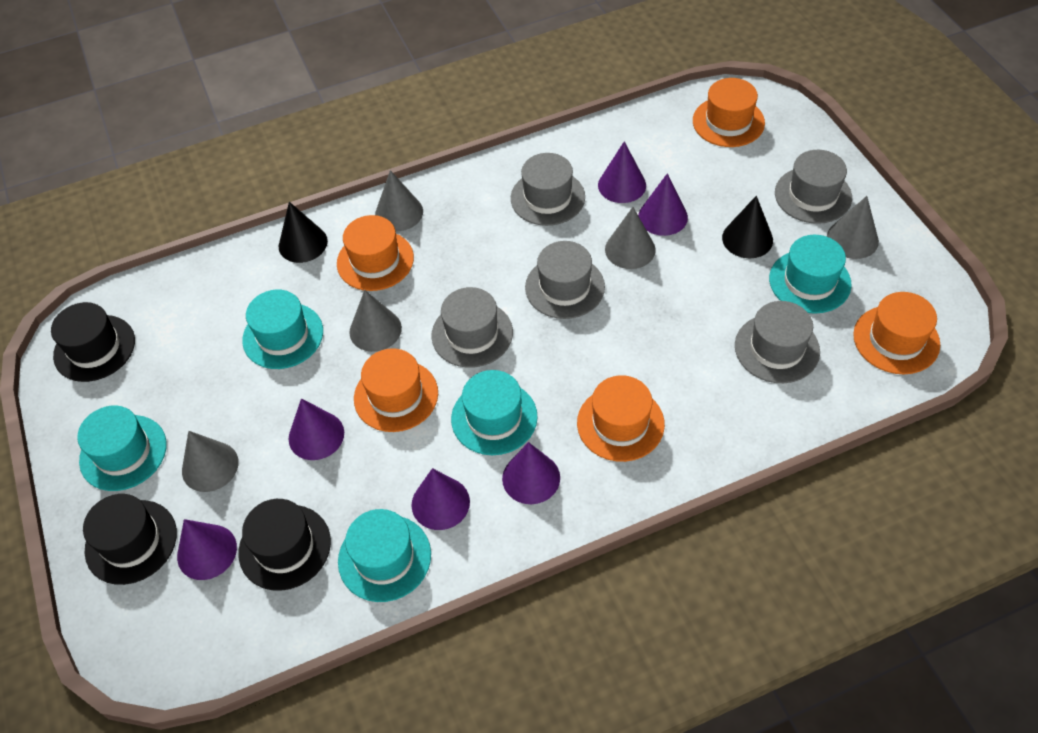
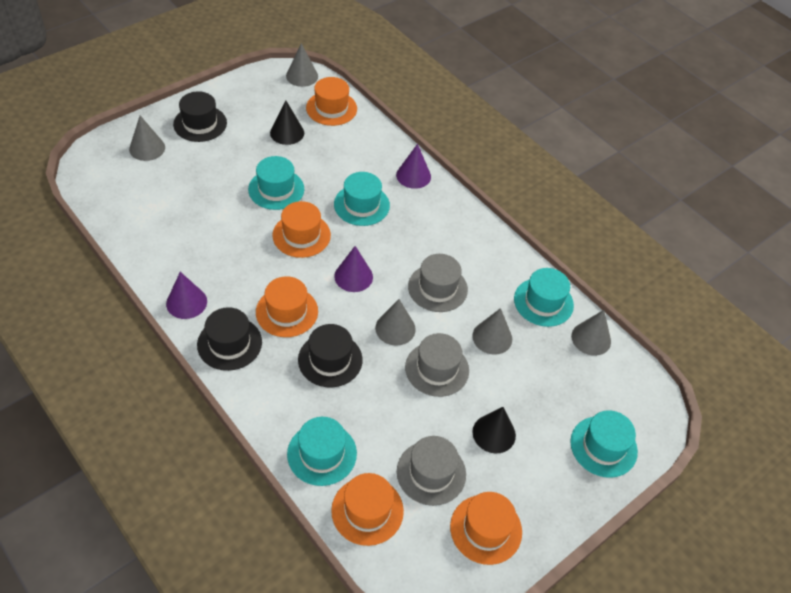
grey hat: [431,287,513,368] [511,153,585,226] [525,241,605,319] [735,301,820,383] [775,150,852,224] = 5 -> [397,436,466,506] [405,333,469,397] [408,254,468,312] = 3
purple cone: [177,519,237,580] [288,398,344,460] [412,468,470,530] [502,442,560,504] [598,141,646,203] [638,173,688,236] = 6 -> [166,272,207,319] [334,246,373,292] [396,144,431,189] = 3

